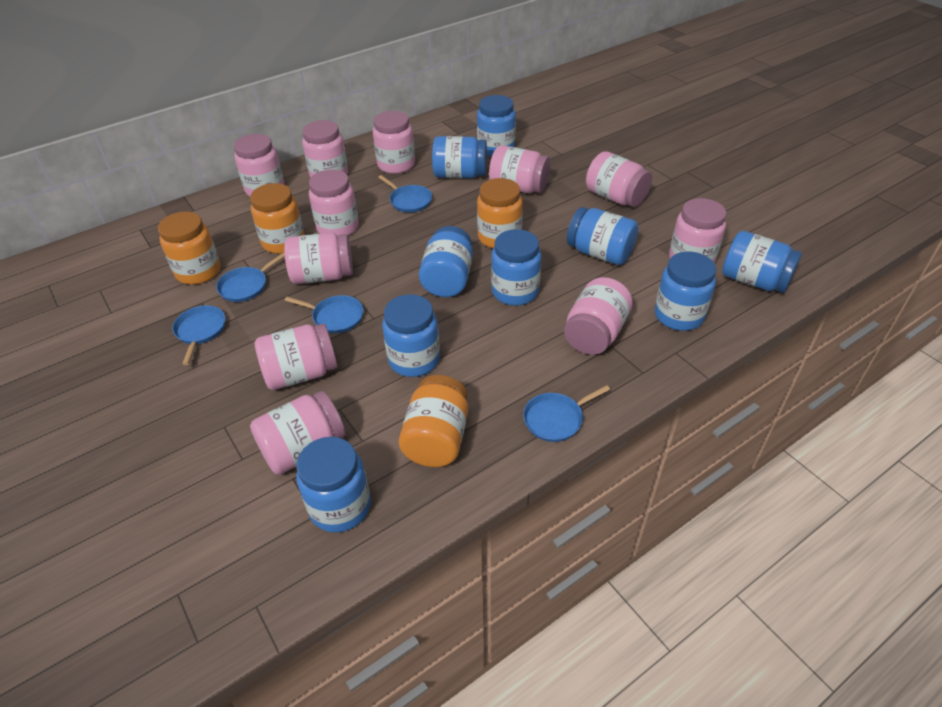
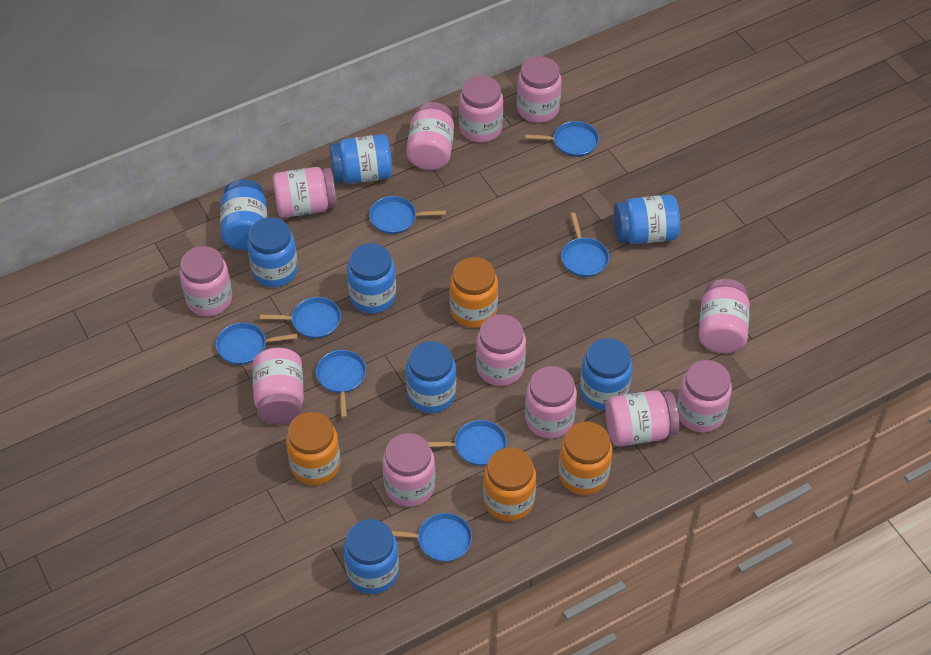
blue jar: [296,437,371,533] [382,294,440,377] [419,226,473,297] [432,136,487,178] [477,95,516,157] [491,229,541,306] [567,207,638,265] [655,252,716,331] [722,231,802,293] = 9 -> [220,179,267,250] [247,218,298,287] [330,134,392,184] [343,519,399,594] [347,243,396,313] [406,341,456,413] [580,338,632,410] [614,195,680,244] = 8
blue pan: [172,305,226,365] [216,252,285,302] [285,295,364,333] [378,175,432,213] [523,385,610,442] = 5 -> [216,322,297,365] [260,297,341,339] [316,350,366,418] [369,196,446,234] [392,513,472,562] [428,420,507,466] [525,121,599,157] [561,213,609,277] = 8
pink jar: [234,134,284,196] [250,391,345,475] [255,324,337,390] [284,233,353,284] [302,120,348,177] [309,169,359,236] [373,111,415,174] [489,145,551,193] [564,277,633,355] [586,151,652,207] [669,198,726,264] = 11 -> [180,246,232,317] [252,348,304,424] [272,167,337,218] [383,433,435,507] [406,102,454,170] [459,76,503,143] [476,314,526,386] [517,56,562,123] [525,366,577,438] [605,390,679,447] [677,360,732,432] [699,279,750,353] = 12

